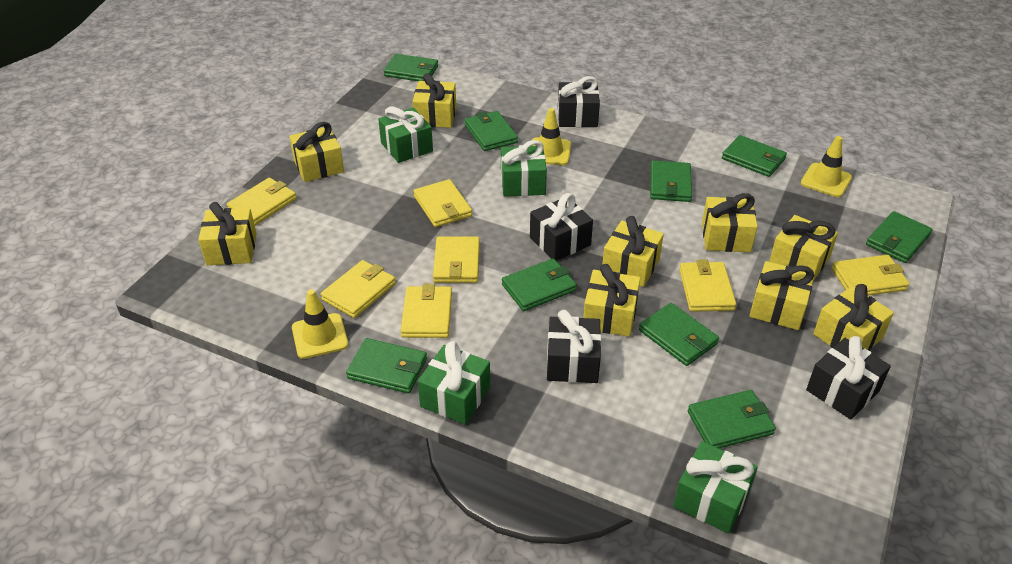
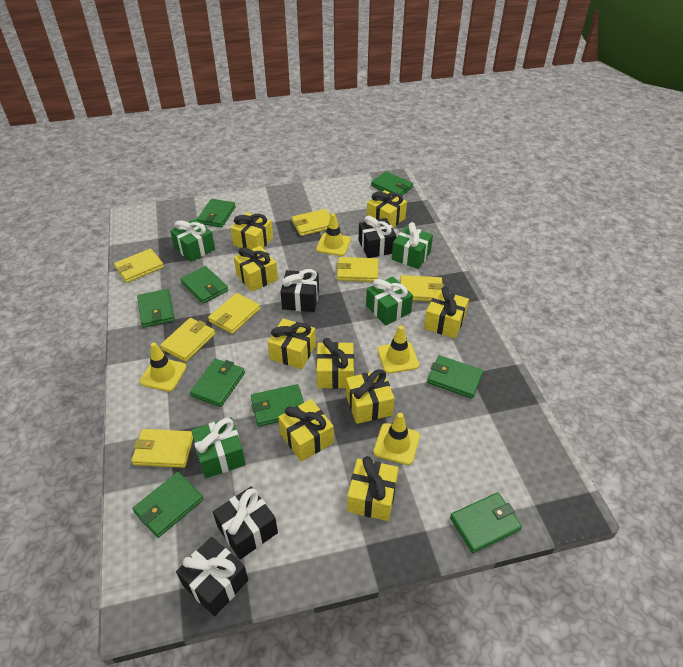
yellow traffic cone: [292,289,348,359] [532,108,571,165] [801,136,852,197] = 3 -> [140,342,187,392] [316,213,351,256] [373,413,420,465] [377,326,419,374] = 4

